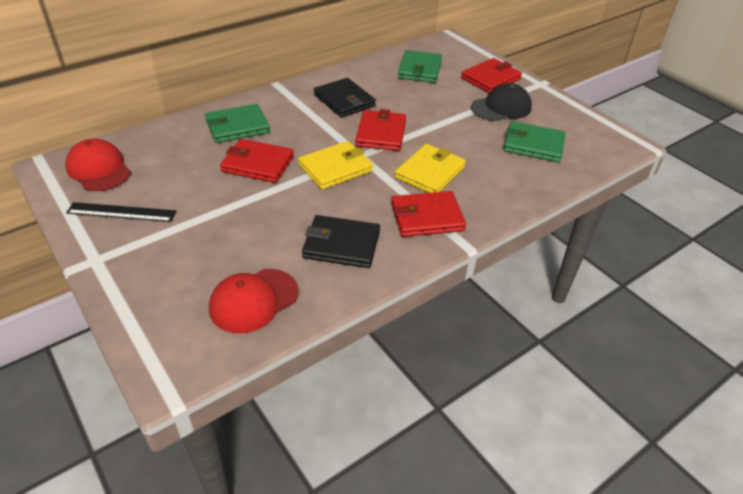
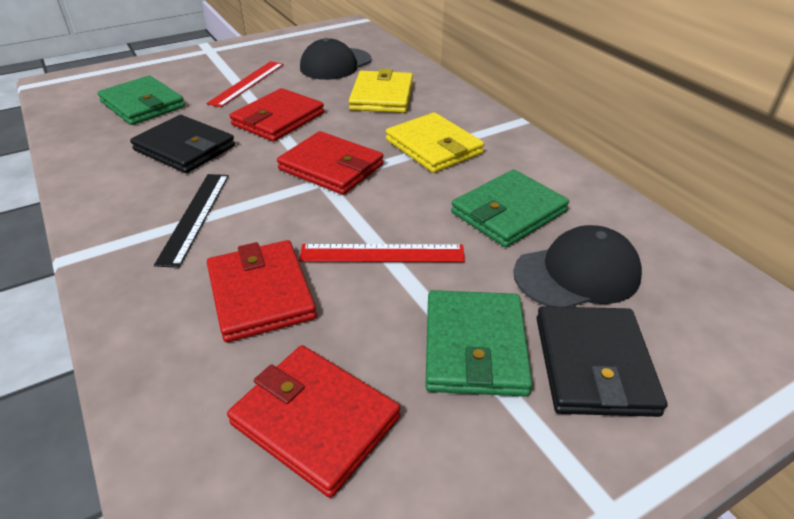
black cap: [471,83,532,121] = 1 -> [300,38,372,80] [513,225,642,307] = 2
red cap: [65,139,131,191] [209,269,299,333] = 2 -> none = 0
red ruler: none = 0 -> [207,61,284,107] [299,244,465,262] = 2

